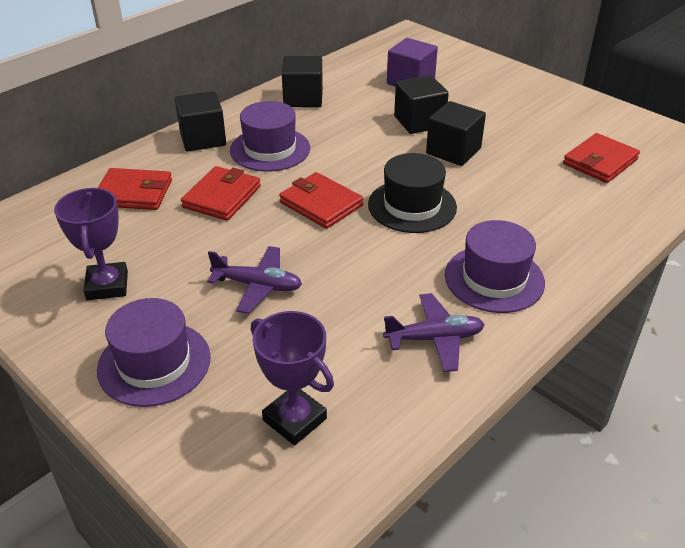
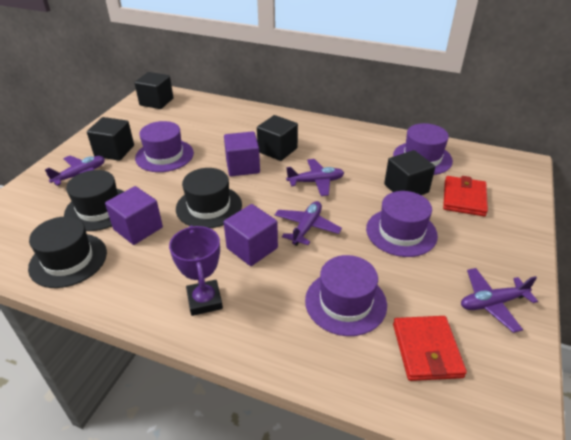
black hat: [368,153,457,233] = 1 -> [28,216,107,288] [64,170,125,231] [176,168,242,228] = 3
purple cube: [387,38,438,87] = 1 -> [105,186,163,245] [224,131,260,176] [224,204,278,266] = 3
purple hat: [97,298,211,407] [230,101,310,172] [445,220,545,313] = 3 -> [135,121,194,172] [305,255,387,336] [366,191,438,257] [393,123,453,175] = 4
purple plane: [207,246,302,314] [383,293,485,372] = 2 -> [45,156,105,186] [275,201,342,246] [286,159,344,196] [461,268,538,333] = 4
purple trophy: [54,188,128,300] [251,311,334,446] = 2 -> [169,225,223,316] = 1
red wallet: [98,168,172,210] [181,166,261,221] [279,172,363,229] [563,133,640,183] = 4 -> [393,316,467,381] [443,176,488,216] = 2

